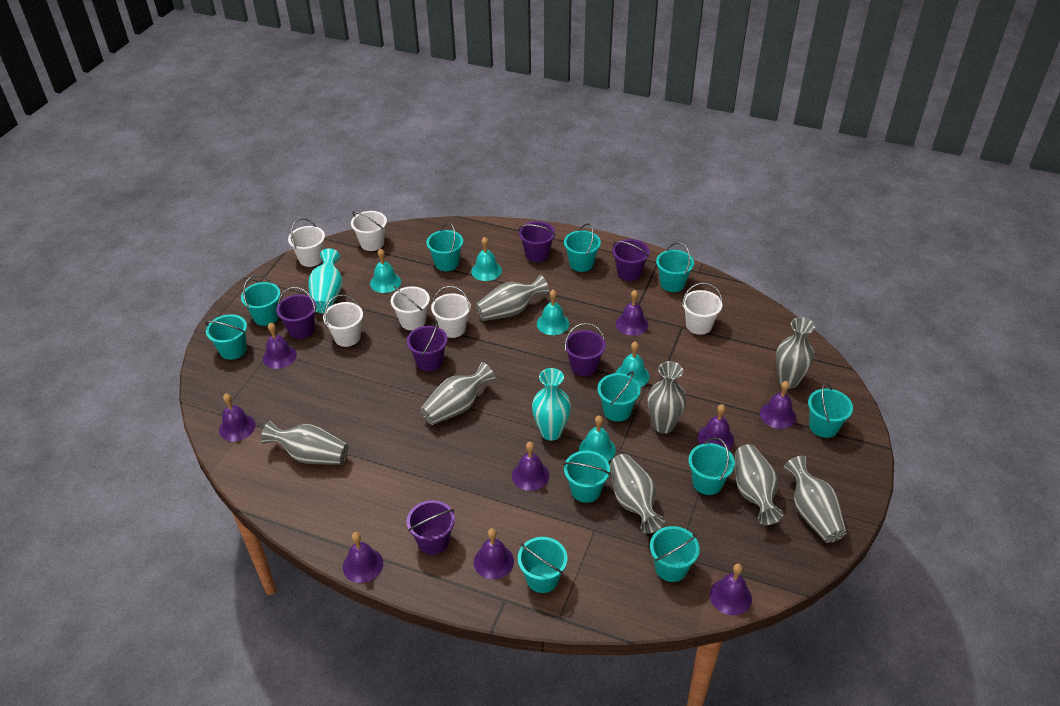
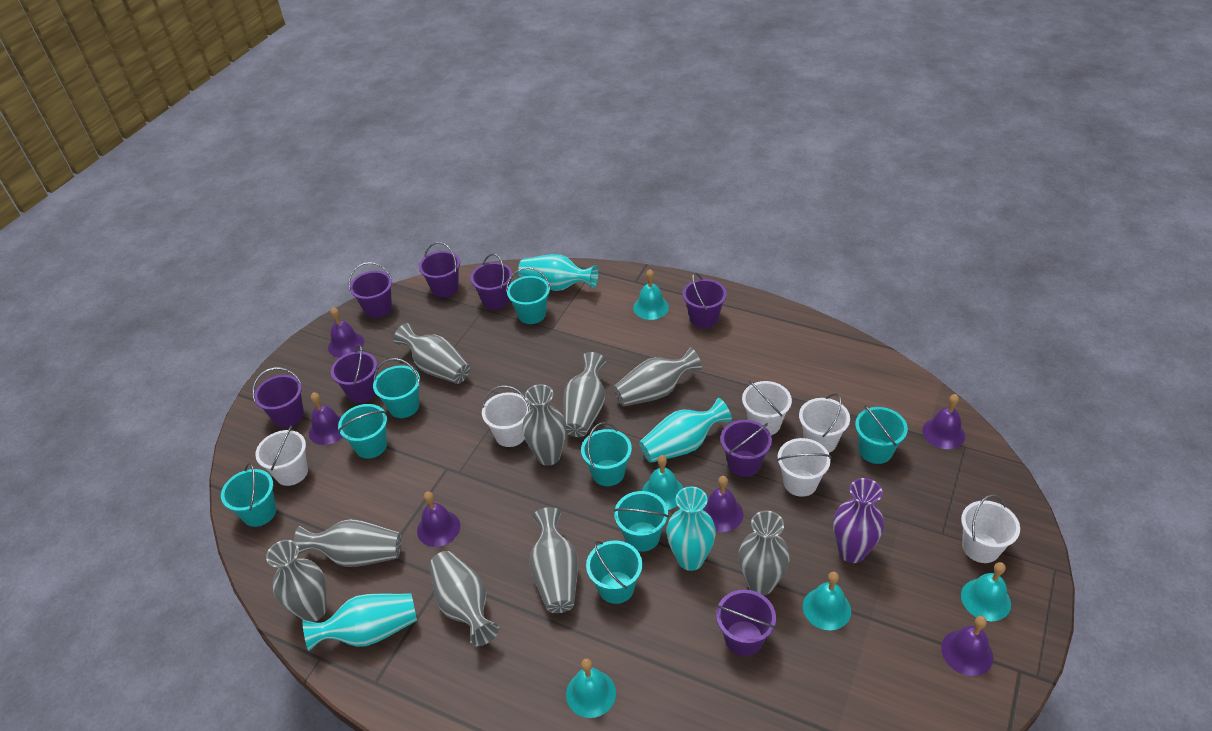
grey vase: [261,421,348,465] [420,362,496,425] [476,275,549,321] [610,454,665,534] [648,361,687,434] [735,444,783,525] [776,317,815,389] [784,456,847,543] = 8 -> [266,540,327,622] [294,519,401,567] [394,323,470,384] [429,551,499,646] [522,384,566,466] [529,507,578,613] [563,352,606,437] [614,347,702,407] [739,510,790,595] = 9
purple bell: [219,394,256,441] [263,322,297,369] [343,532,383,583] [474,528,514,579] [512,442,549,491] [616,290,648,336] [697,404,734,450] [710,564,752,615] [760,381,796,429] = 9 -> [309,392,343,445] [328,307,364,357] [417,491,460,547] [702,476,743,532] [922,394,965,449] [941,616,993,676] = 6
purple bucket: [276,287,316,339] [407,321,448,372] [407,500,455,555] [519,221,556,262] [564,323,606,376] [612,239,650,281] = 6 -> [252,367,304,427] [331,344,377,403] [348,262,393,318] [419,242,460,298] [470,254,513,310] [683,273,727,328] [716,589,776,656] [720,420,772,477] = 8
purple vase: none = 0 -> [833,478,884,563] = 1
turquoise bucket: [205,314,247,360] [241,275,281,326] [426,223,463,271] [518,537,567,593] [564,224,601,272] [564,450,610,503] [597,371,641,422] [650,526,700,582] [656,242,694,292] [688,437,735,495] [808,382,853,438] = 11 -> [221,463,276,527] [338,404,387,459] [373,358,420,418] [506,267,551,324] [581,422,632,486] [586,541,642,604] [614,491,669,552] [855,405,908,464] = 8
turquoise vase: [308,248,342,313] [532,368,571,441] = 2 -> [302,594,417,651] [518,254,598,291] [639,398,732,463] [666,487,716,571] = 4

